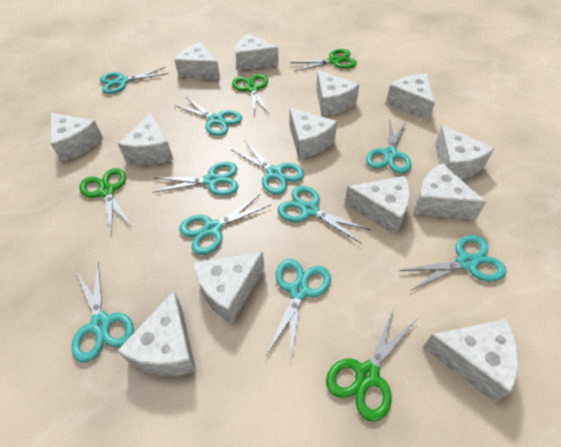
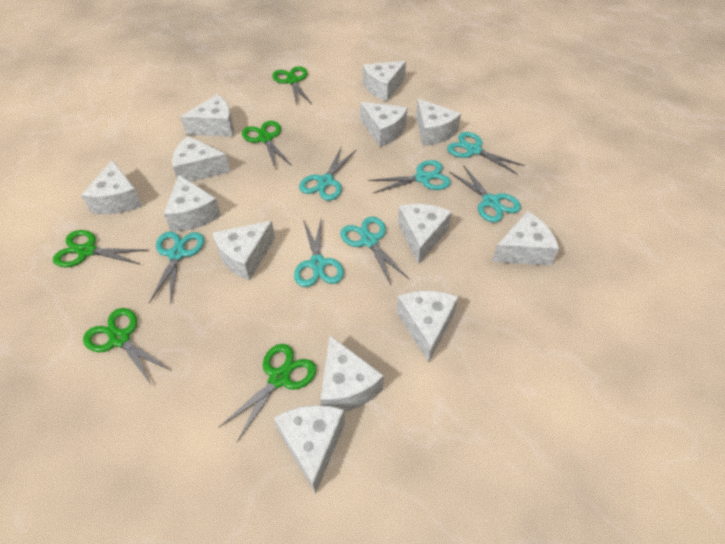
green scissors: [79,168,131,235] [232,74,270,115] [290,49,357,71] [326,306,417,422] = 4 -> [53,230,147,267] [83,308,172,386] [218,344,316,442] [242,121,292,170] [272,66,312,105] = 5
turquoise scissors: [71,263,134,362] [100,67,168,94] [153,162,238,196] [176,97,242,136] [179,193,271,255] [231,140,304,195] [266,259,331,361] [277,186,371,244] [366,120,412,174] [400,235,507,291] = 10 -> [149,232,204,305] [294,216,344,287] [299,148,356,201] [340,217,409,285] [368,160,451,193] [447,132,525,174] [450,165,521,222] = 7

